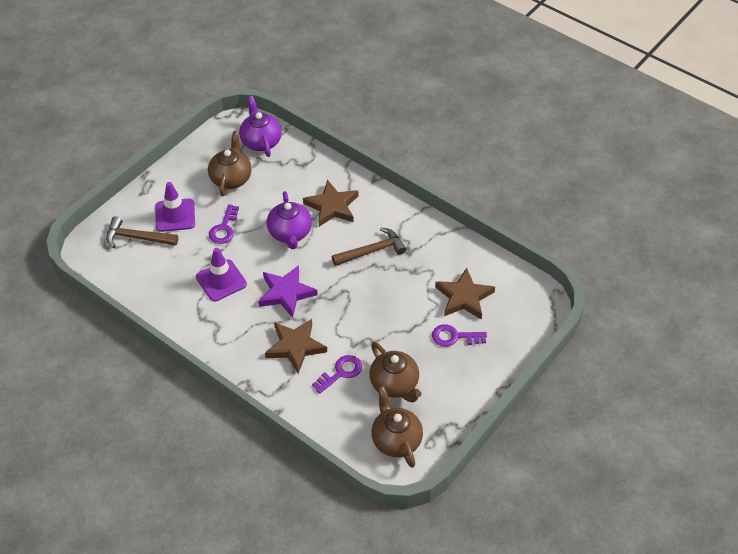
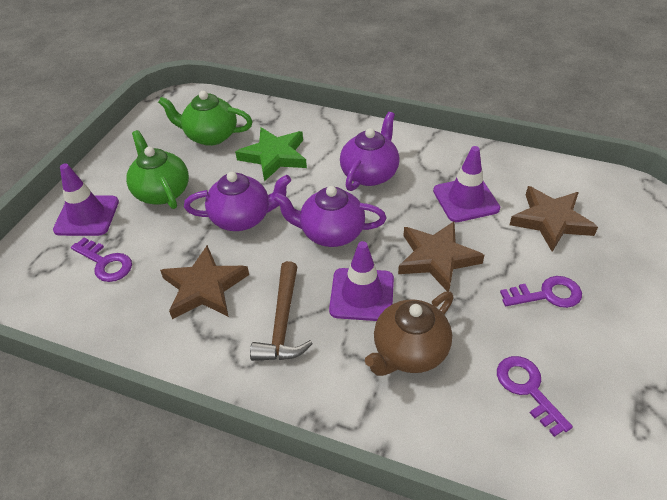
brown hammer: [106,216,178,248] [332,228,406,266] = 2 -> [250,261,312,361] = 1
brown teapot: [208,131,252,196] [370,342,421,402] [371,386,423,468] = 3 -> [365,292,453,376] = 1
green star: none = 0 -> [235,127,307,181] = 1
green teapot: none = 0 -> [126,130,189,209] [158,91,253,146] = 2
purple star: [258,265,318,318] = 1 -> none = 0
purple teapot: [239,96,282,157] [267,191,312,249] = 2 -> [184,172,291,231] [273,186,387,247] [340,112,400,191] = 3
purple traffic cone: [155,182,195,232] [196,248,247,302] = 2 -> [53,163,119,236] [329,241,394,321] [433,146,500,222] = 3

